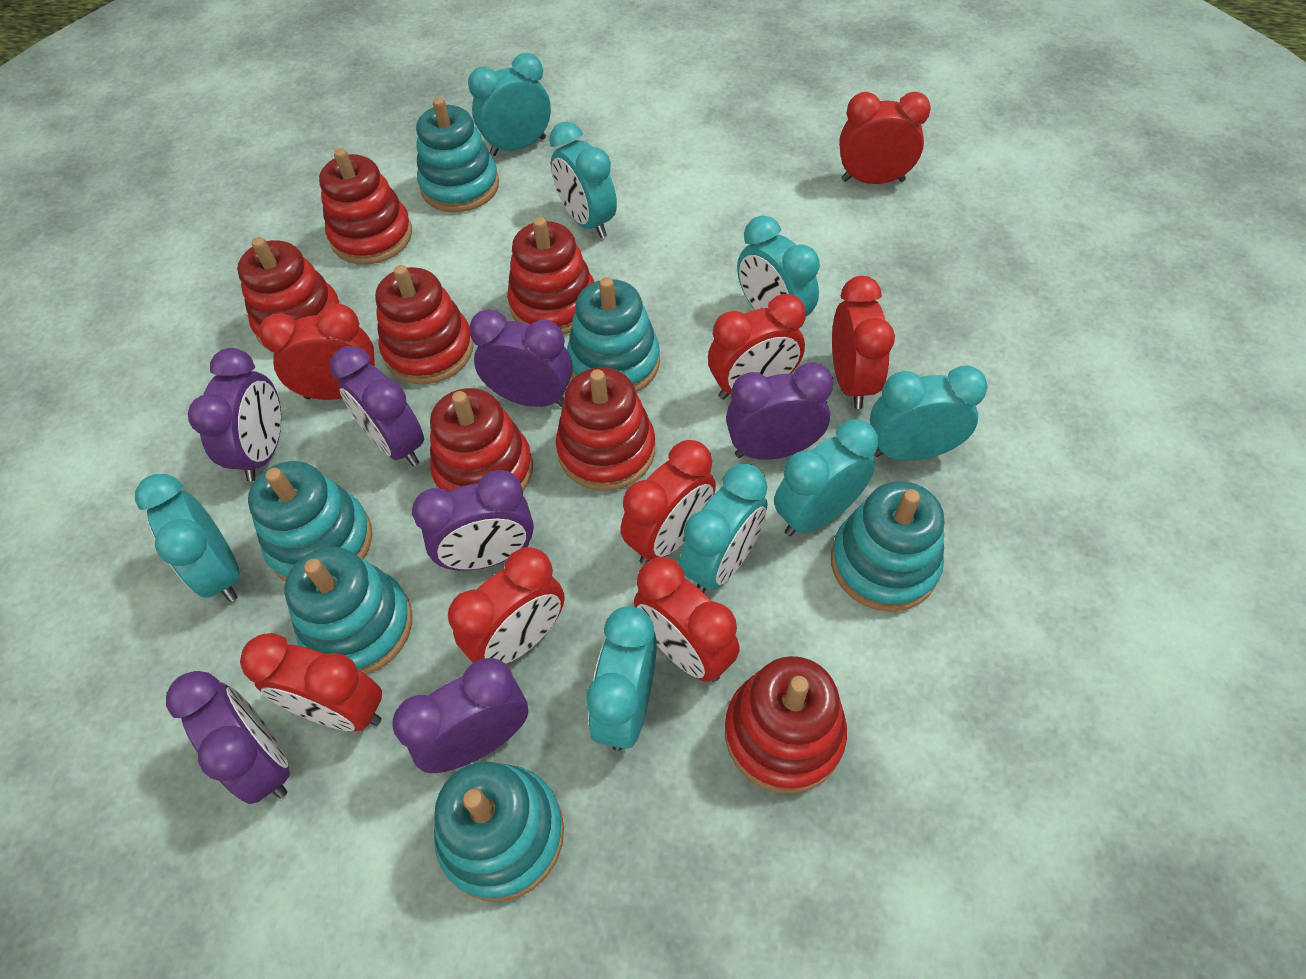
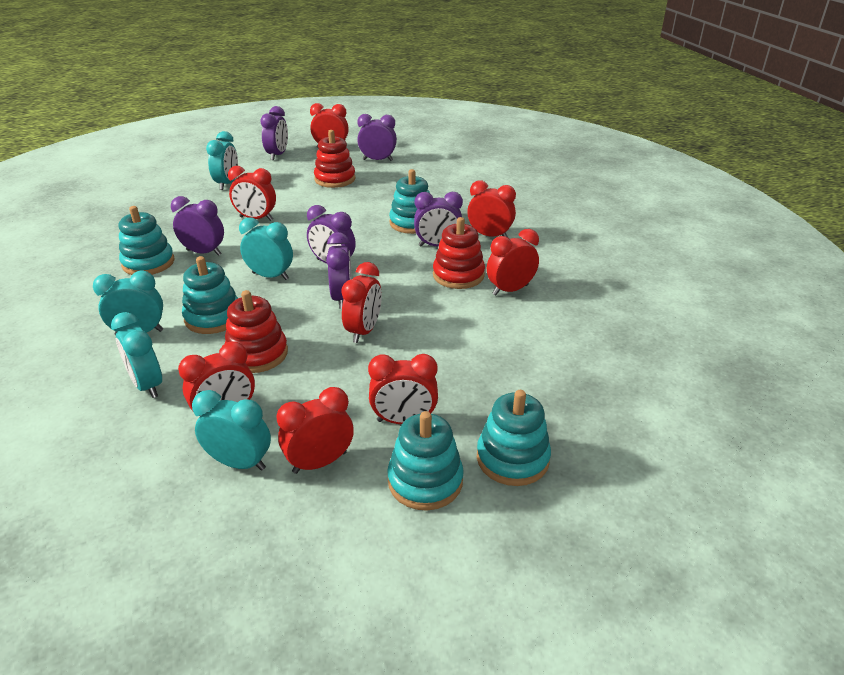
purple clock: [166,671,290,804] [188,348,281,482] [330,346,424,466] [392,658,528,773] [412,470,534,571] [469,309,573,407] [726,363,834,460] = 7 -> [171,196,224,256] [260,106,288,160] [307,205,356,264] [326,232,352,309] [357,114,397,161] [414,192,463,247] = 6
red stacking toy: [237,237,341,350] [319,148,412,265] [375,265,474,384] [430,388,533,492] [507,217,594,335] [556,367,655,491] [725,656,847,794] = 7 -> [225,290,288,373] [314,130,355,188] [433,217,485,289] = 3
turquoise clock: [135,474,240,602] [468,53,551,156] [549,122,617,238] [586,606,657,751] [679,464,768,593] [737,215,820,317] [774,419,878,536] [870,366,988,461] = 8 -> [93,271,163,335] [111,312,162,398] [192,390,271,471] [206,131,238,190] [239,217,293,280] = 5
turquoise stacking toy: [248,461,372,582] [284,547,412,675] [416,98,499,212] [434,762,564,902] [567,277,660,393] [831,481,944,612] = 6 -> [119,206,174,275] [182,256,238,334] [387,411,464,511] [389,169,430,234] [477,390,551,486] = 5

